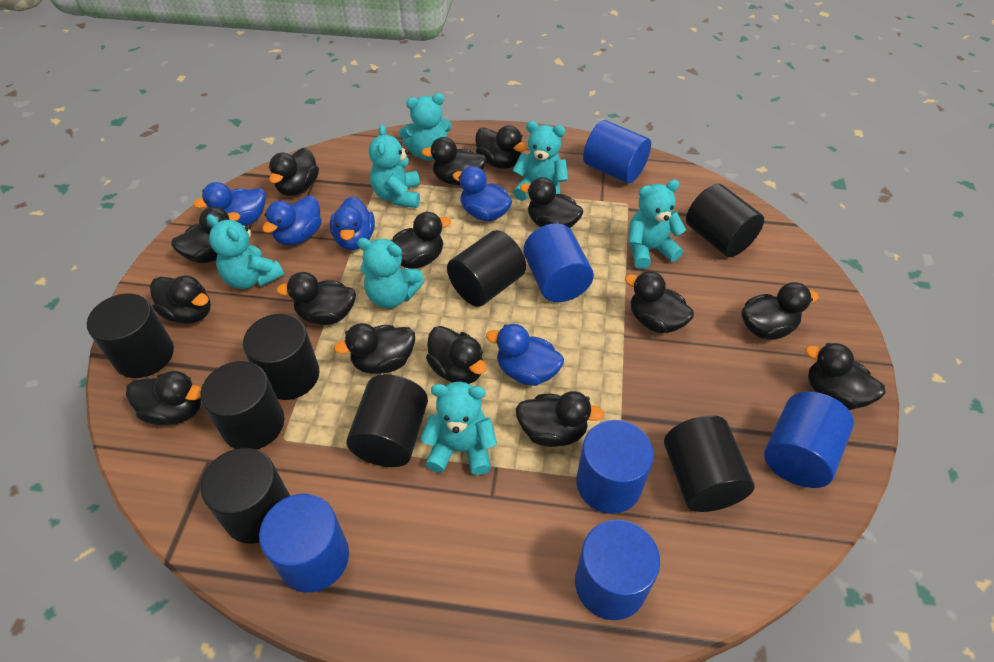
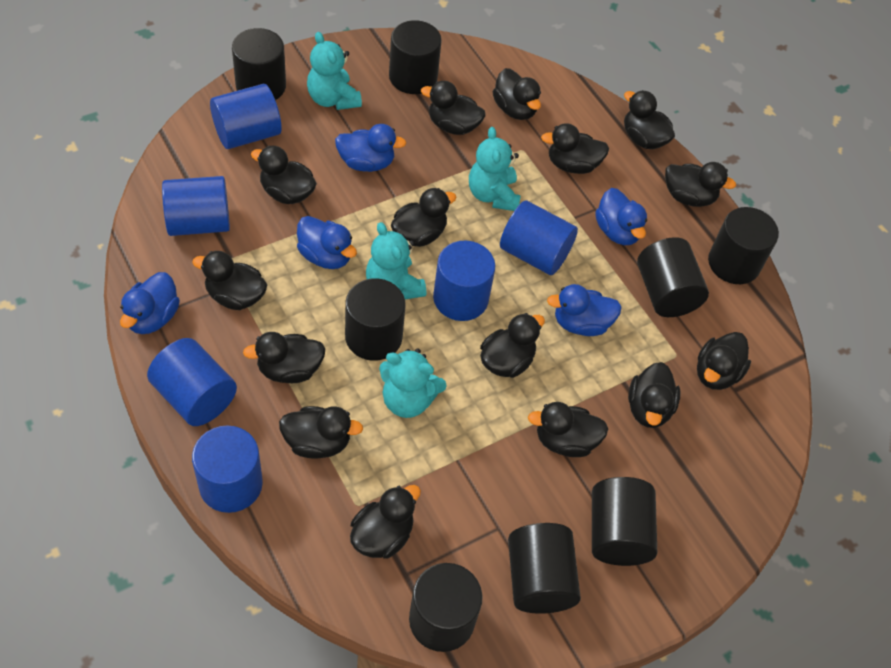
turquoise teddy bear: [207,214,284,289] [357,238,424,308] [369,124,420,208] [399,93,452,161] [420,382,497,475] [513,121,568,201] [628,180,686,269] = 7 -> [307,32,362,110] [366,222,426,299] [379,349,447,418] [469,127,521,211] = 4

